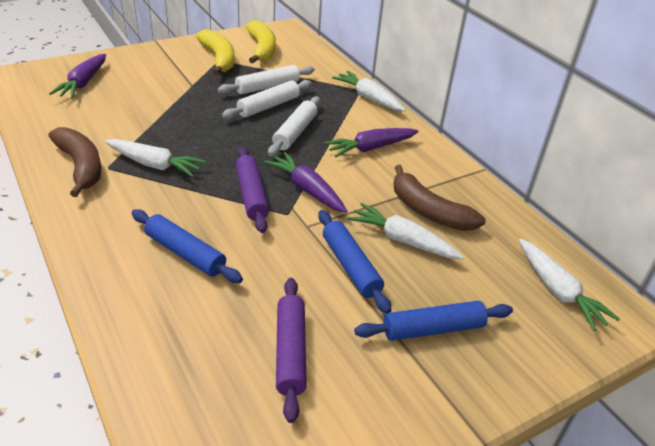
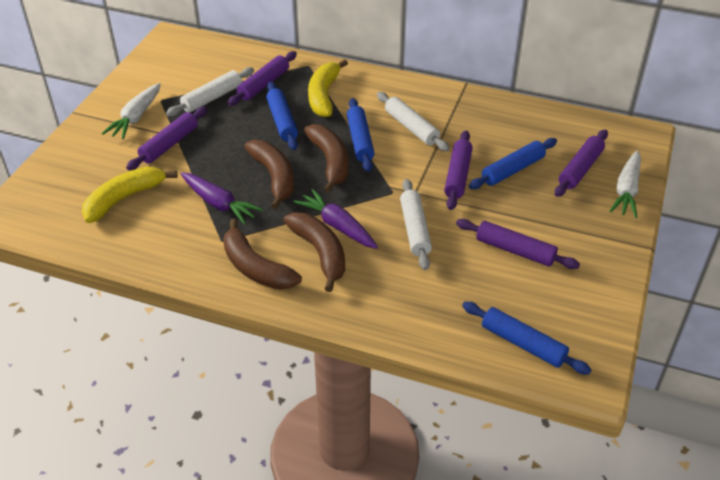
blue rolling pin: [132,209,243,283] [318,210,391,313] [354,301,513,341] = 3 -> [266,82,298,150] [347,98,375,172] [462,302,592,375] [469,138,557,189] = 4
brown banana: [48,127,101,197] [394,165,485,231] = 2 -> [223,219,302,290] [244,140,294,209] [283,212,345,292] [304,124,349,193] = 4
purple carrot: [49,54,106,98] [264,152,347,213] [324,128,419,157] = 3 -> [181,172,263,225] [294,189,378,249] = 2
purple rolling pin: [236,147,269,233] [276,278,307,423] = 2 -> [126,107,207,171] [228,51,297,106] [444,131,473,210] [456,219,580,269] [555,130,608,197] = 5
white carrot: [105,139,206,177] [332,71,405,111] [347,203,464,259] [519,239,620,331] = 4 -> [102,83,161,139] [610,150,641,218] = 2

